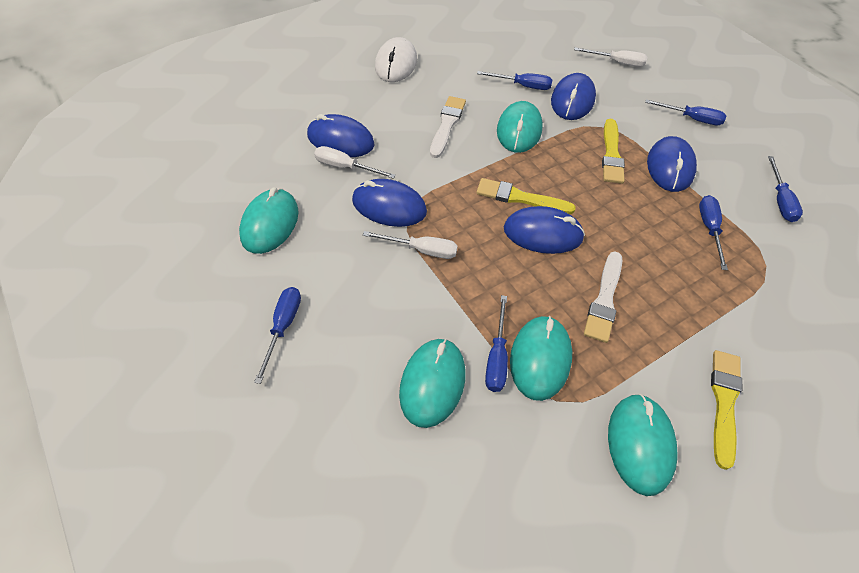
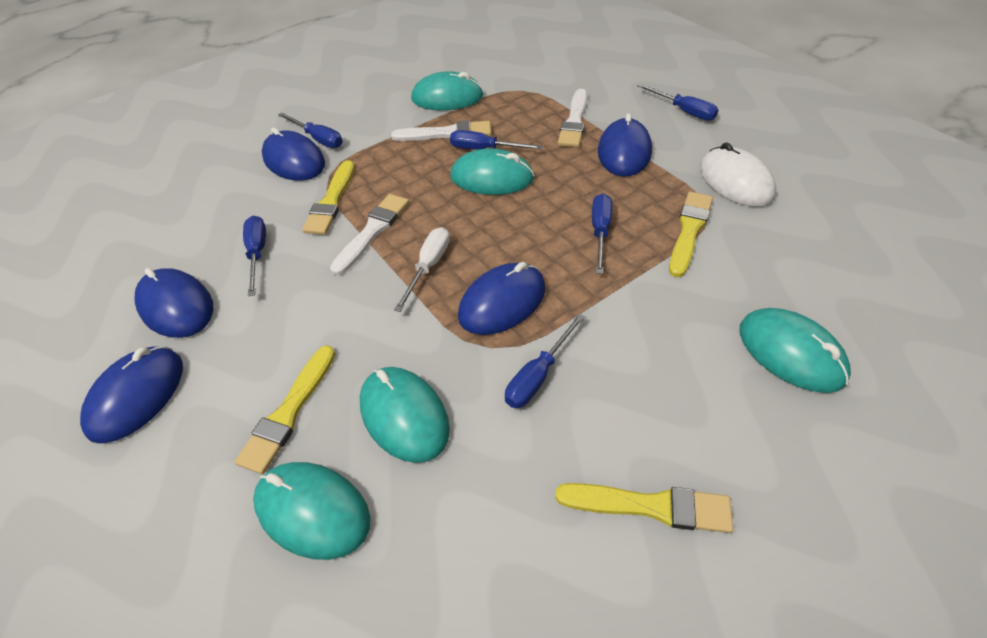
white brush: [430,96,466,158] [584,251,622,343] = 2 -> [330,194,409,276] [391,121,491,141] [558,89,587,147] = 3
white screwdriver: [314,146,396,179] [363,231,458,259] [574,47,647,67] = 3 -> [394,227,450,312] = 1
yellow brush: [476,178,576,214] [602,119,625,184] [711,350,742,470] = 3 -> [235,345,335,474] [302,160,355,235] [555,483,733,533] [669,192,713,277] = 4

